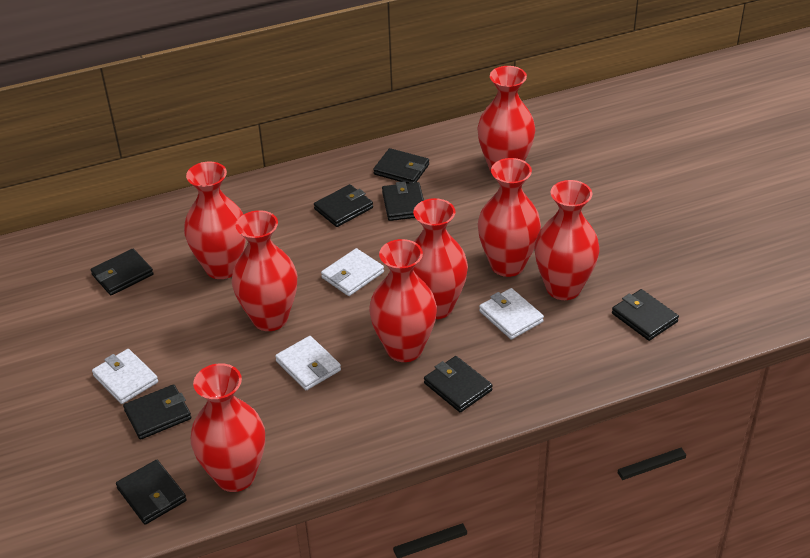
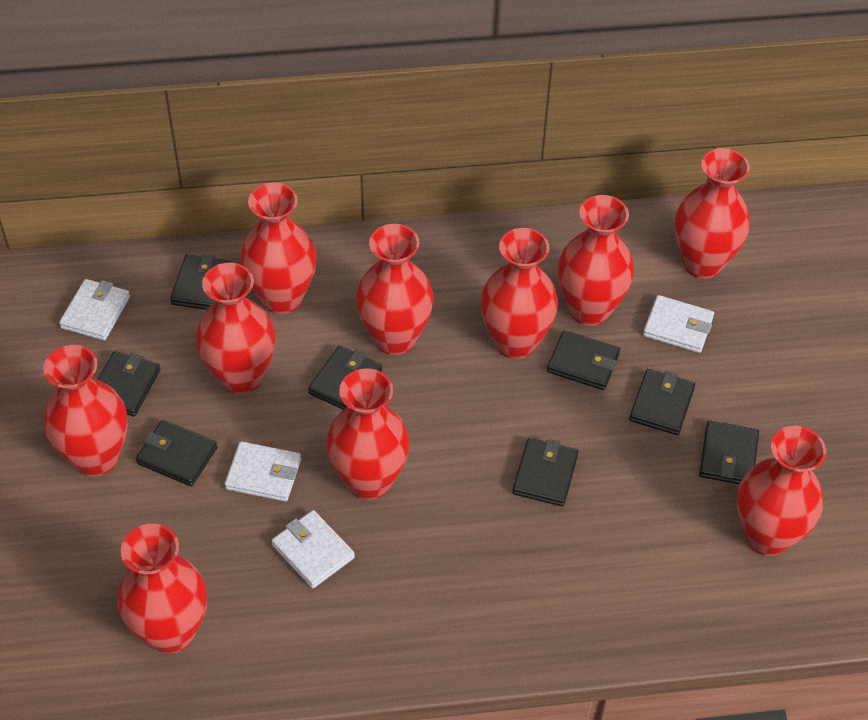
red vase: [184,162,246,279] [191,363,265,492] [232,210,297,331] [369,239,437,362] [413,198,468,319] [477,66,535,172] [478,158,541,277] [534,180,600,300] = 8 -> [43,345,128,477] [117,524,207,654] [196,263,275,394] [240,183,317,314] [326,368,410,500] [356,224,434,355] [480,228,558,359] [558,195,634,326] [675,148,750,279] [737,426,826,556] = 10

